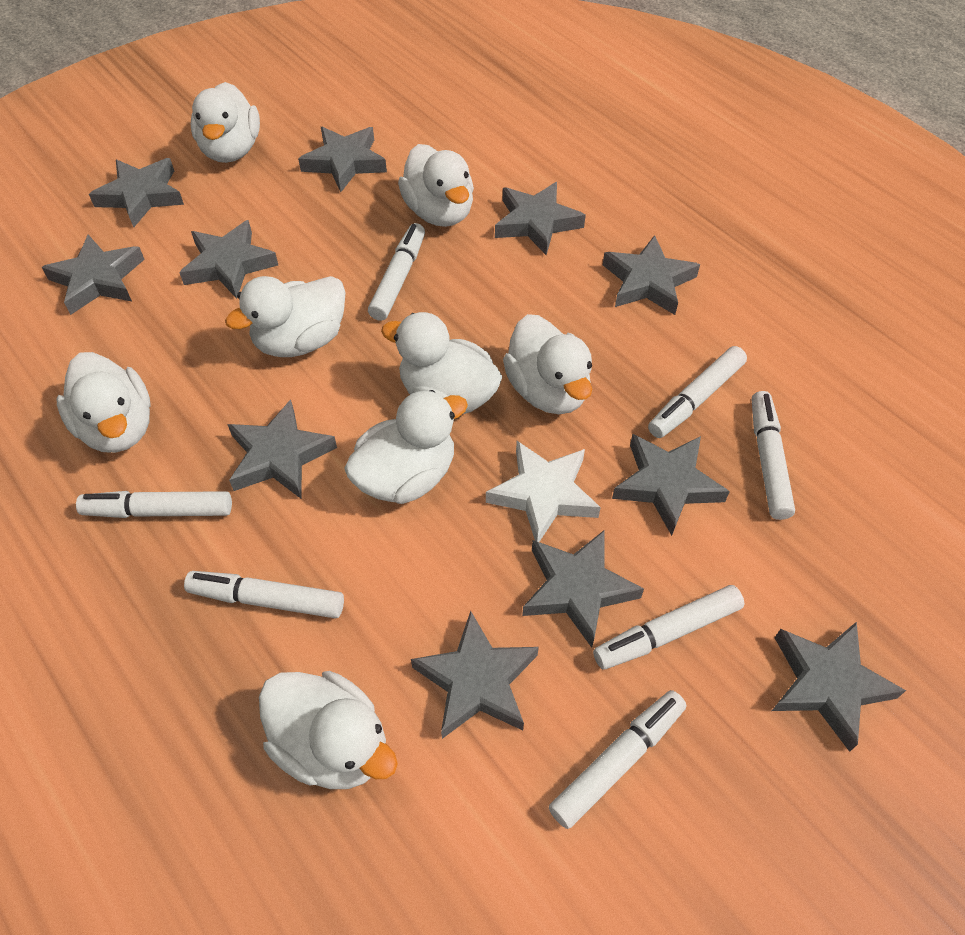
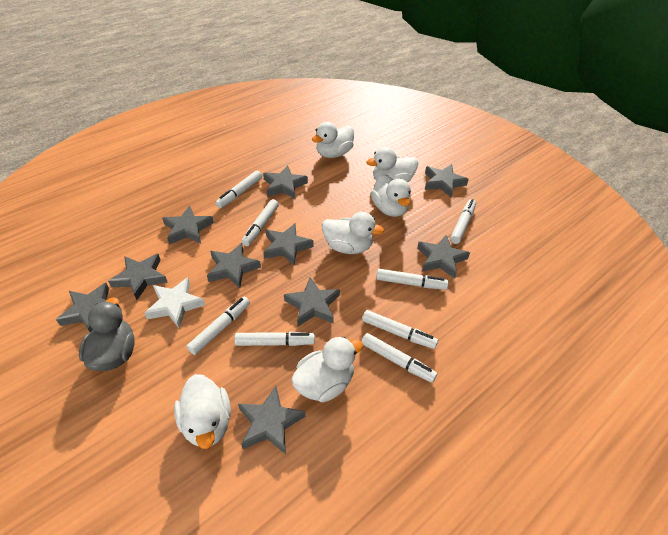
grey duck: none = 0 -> [79,297,135,371] = 1
grey star: [42,235,145,315] [89,158,184,227] [179,220,278,299] [227,399,337,499] [298,127,387,192] [411,611,539,739] [495,182,586,255] [522,531,644,648] [603,235,700,315] [612,434,730,536] [772,622,906,752] = 11 -> [56,283,122,332] [108,254,168,300] [162,206,214,245] [207,243,261,288] [238,386,306,454] [263,165,308,199] [263,223,314,266] [284,277,340,326] [417,235,470,279] [425,164,469,197] = 10
white duck: [56,352,151,453] [191,82,260,163] [225,276,346,357] [259,671,398,789] [344,390,468,504] [381,312,503,414] [398,144,474,227] [503,314,592,414] = 8 -> [174,374,231,449] [291,336,363,402] [312,122,354,158] [322,212,384,254] [366,147,418,182] [371,174,411,217] = 6
white marker: [76,491,232,518] [184,571,344,618] [368,223,425,321] [549,690,686,829] [593,585,744,670] [648,346,747,438] [752,391,795,520] = 7 -> [186,297,250,355] [215,171,262,208] [234,332,315,346] [241,199,279,246] [361,333,437,383] [362,310,438,349] [376,269,449,290] [450,199,476,244] = 8

